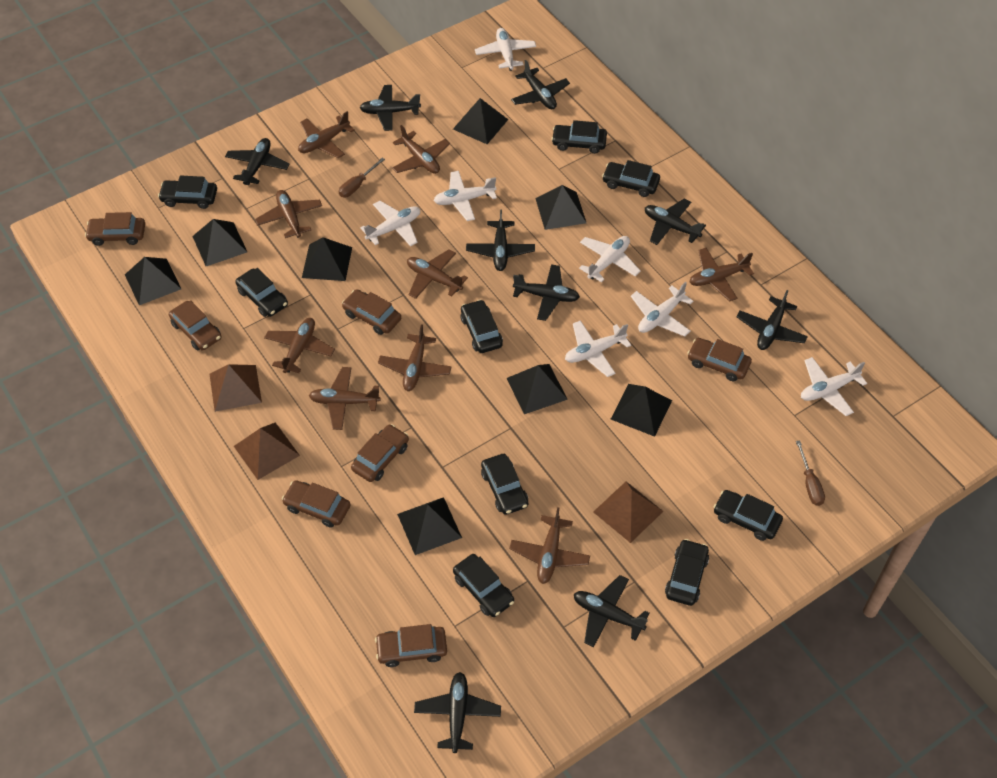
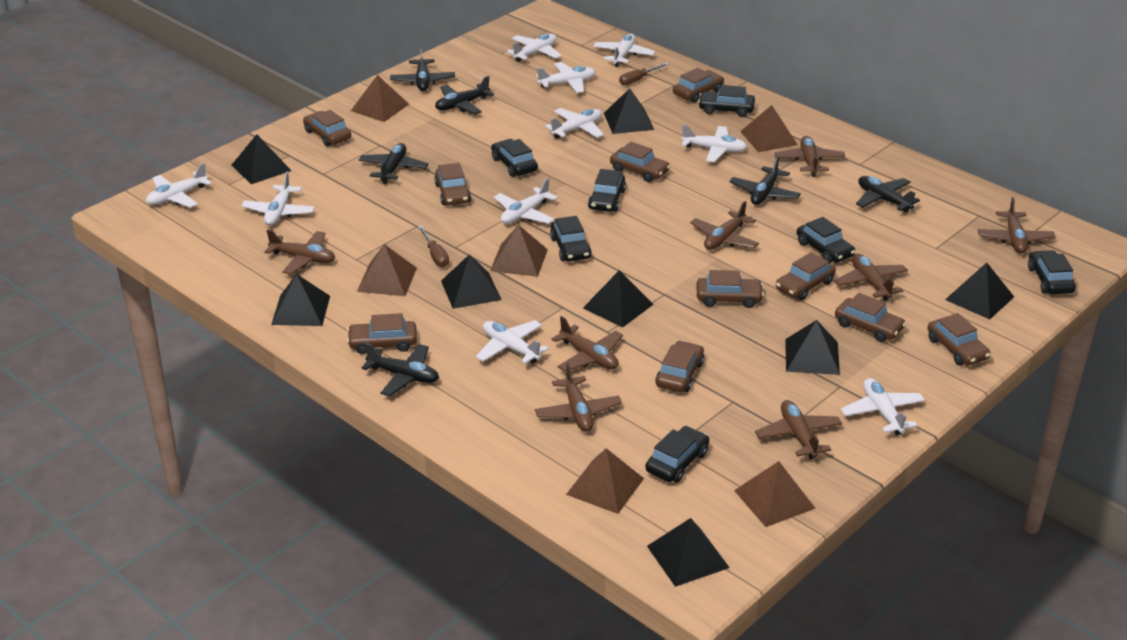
black car: [158,175,217,209] [235,268,288,317] [453,554,514,617] [461,300,503,353] [481,454,528,515] [551,120,607,154] [602,160,660,197] [665,539,709,606] [713,490,783,541] = 9 -> [491,139,538,177] [550,216,592,262] [588,169,626,212] [645,426,709,483] [698,85,755,117] [797,217,855,263] [1028,250,1076,294] = 7
black plane: [225,138,289,185] [360,85,421,131] [414,672,501,753] [466,210,535,271] [511,60,570,109] [513,264,580,321] [574,575,650,647] [645,198,706,245] [737,290,808,350] = 9 -> [359,143,428,184] [361,343,439,396] [390,47,455,91] [435,76,494,115] [730,155,801,205] [856,176,920,213] = 6
brown car: [85,212,145,246] [169,300,221,351] [282,480,350,528] [342,289,401,335] [351,424,409,482] [375,624,447,667] [687,338,752,381] = 7 -> [303,110,351,147] [347,313,417,354] [434,163,471,205] [610,142,670,182] [655,341,704,392] [673,68,724,103] [696,270,764,308] [776,252,836,300] [835,293,906,342] [927,313,990,366] = 10
brown plane: [255,190,322,238] [264,318,335,373] [298,111,354,158] [309,367,381,430] [378,324,452,391] [392,125,450,174] [407,249,468,299] [509,507,590,584] [690,248,754,302] = 9 -> [264,229,335,275] [535,363,622,432] [551,316,623,372] [690,201,759,250] [755,400,842,459] [774,136,845,177] [834,254,908,301] [978,197,1055,253] = 8
brown pyramid: [210,364,262,412] [234,423,300,480] [594,482,663,543] = 3 -> [351,75,409,122] [357,244,417,296] [490,225,548,277] [566,448,644,514] [734,461,816,527] [740,105,798,152] = 6
white plane: [360,201,420,247] [433,171,497,221] [475,28,536,71] [565,320,631,377] [579,236,641,282] [631,282,693,337] [801,357,867,416] = 7 -> [146,163,212,208] [241,172,315,225] [476,320,549,364] [494,178,558,224] [507,34,562,62] [536,62,596,93] [545,108,604,139] [593,33,655,67] [681,124,747,162] [841,378,925,435] = 10

